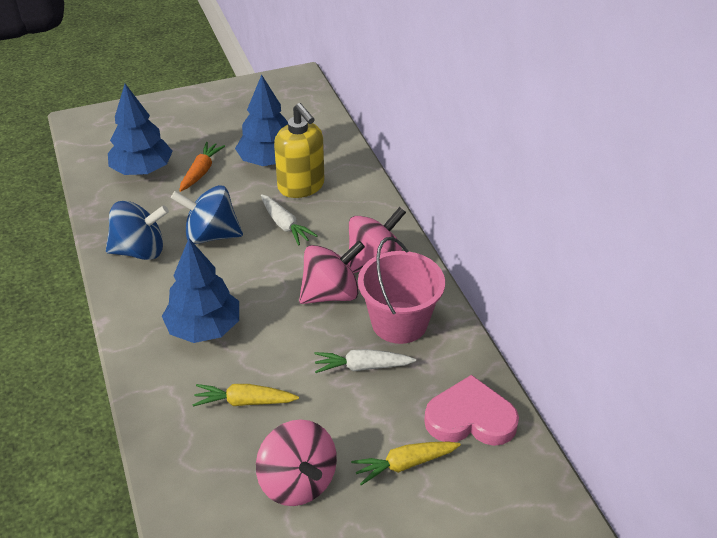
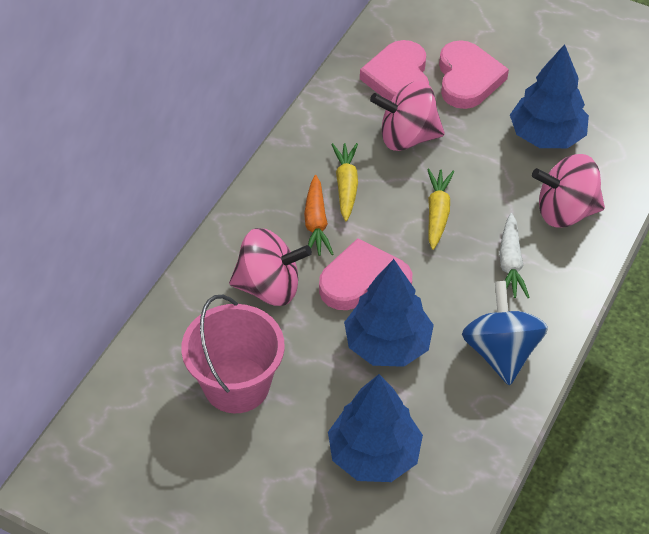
blue spinning top: [106,201,169,260] [171,185,243,244] = 2 -> [462,281,548,386] = 1
pink heart: [424,375,519,446] = 1 -> [319,238,412,310] [360,40,429,101] [439,40,509,109] = 3
white carrot: [261,194,318,245] [315,349,416,373] = 2 -> [500,213,530,298] = 1
yellow soap dispenser: [274,103,324,198] = 1 -> none = 0

